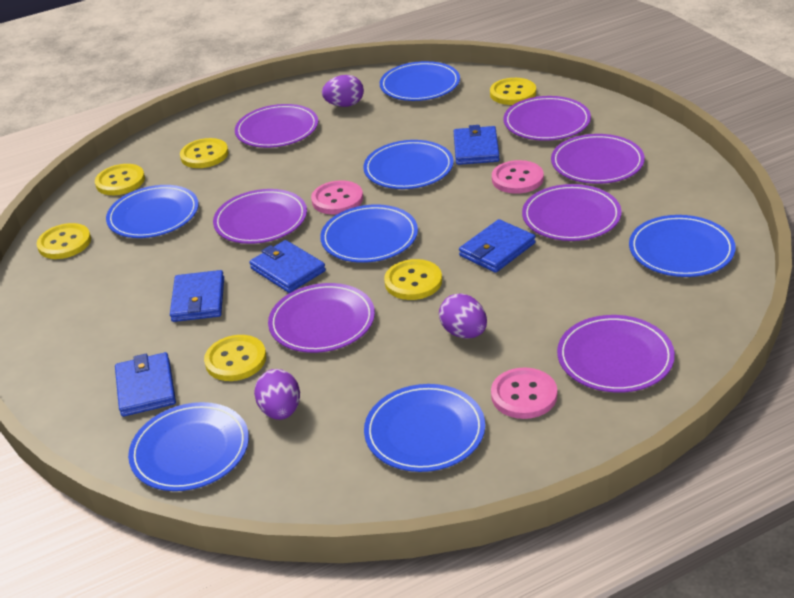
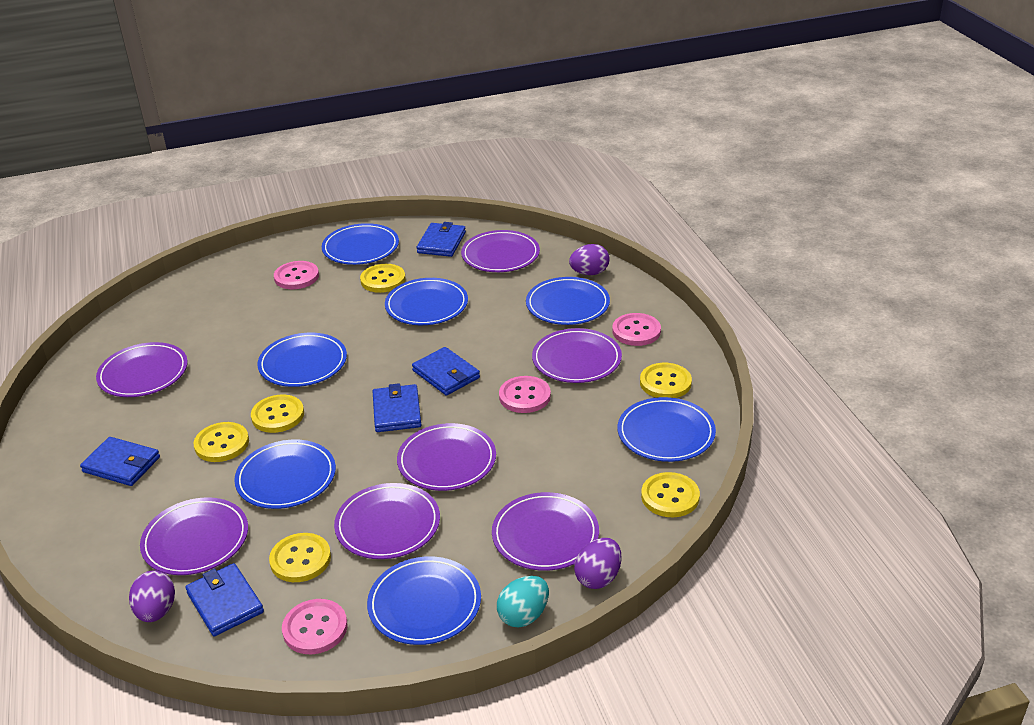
pink button: [311,180,363,215] [491,367,557,419] [492,160,544,194] = 3 -> [274,261,319,289] [282,599,348,654] [499,376,551,413] [612,313,661,346] = 4
turquoise egg: none = 0 -> [497,576,549,627] = 1

